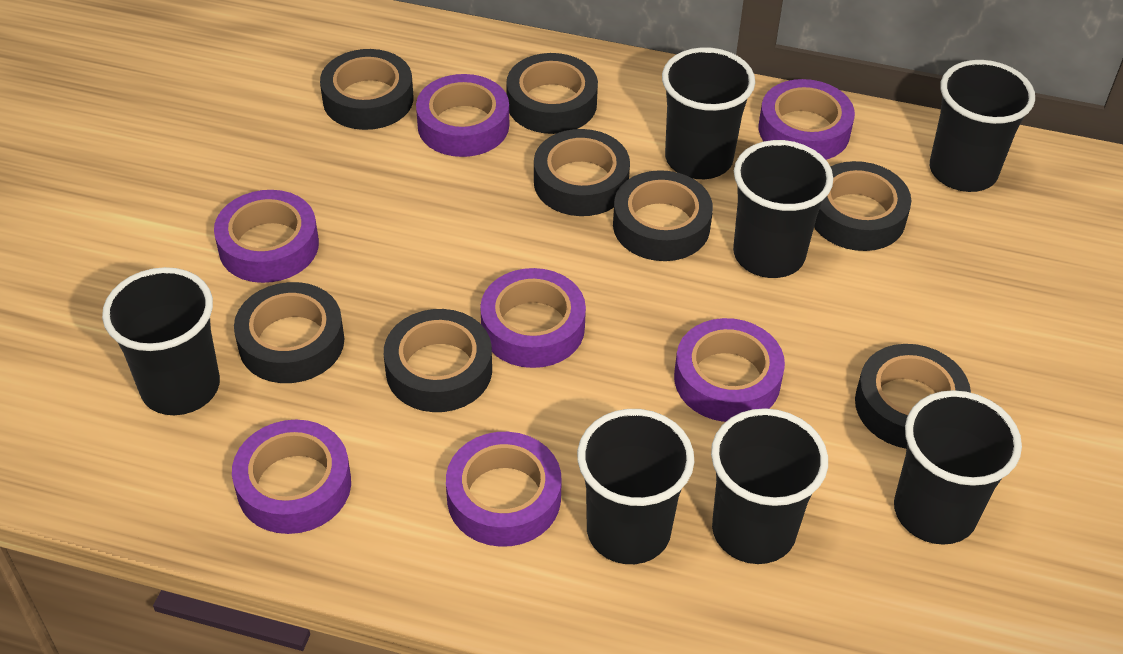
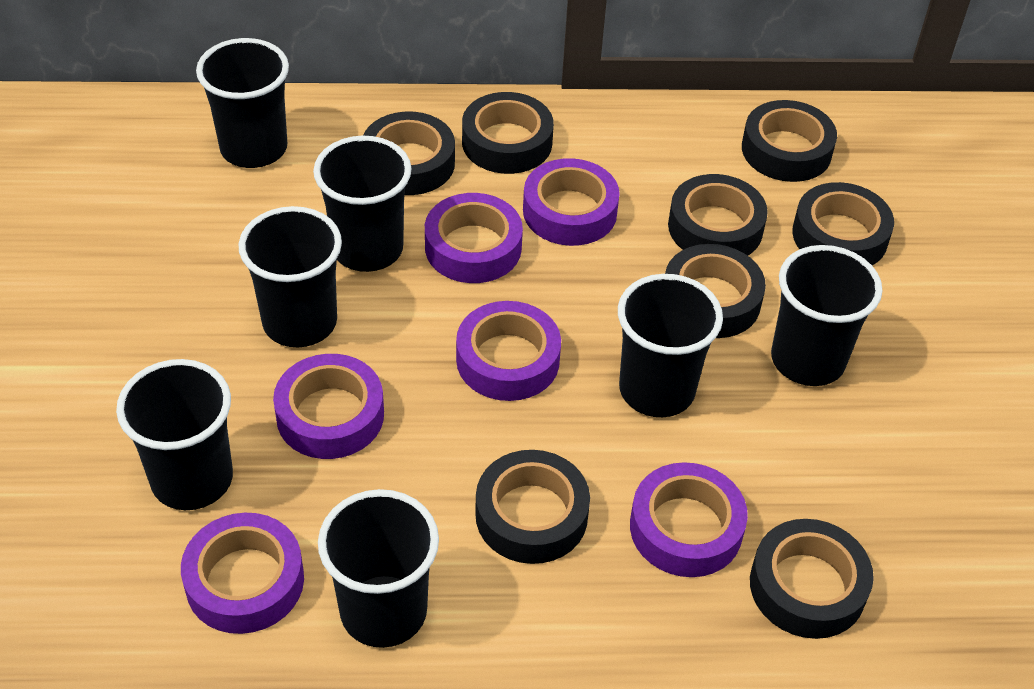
purple tape: [214,190,319,283] [232,420,351,534] [416,74,509,157] [446,432,562,547] [480,268,586,368] [674,318,785,422] [759,79,855,160] = 7 -> [181,513,304,634] [273,354,384,459] [425,193,523,283] [456,301,561,401] [523,158,620,246] [630,462,748,577] = 6

